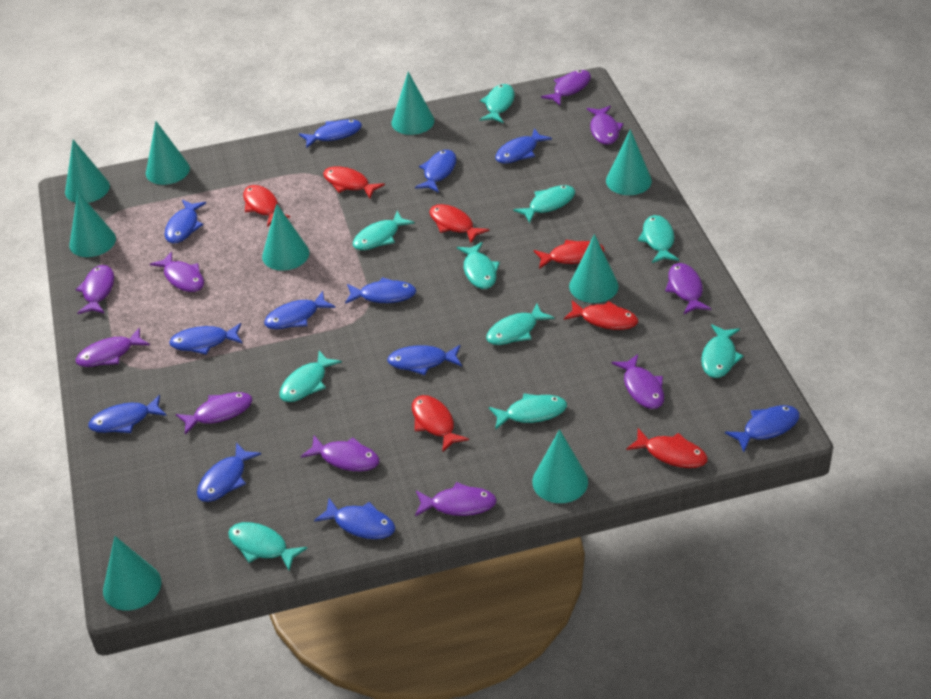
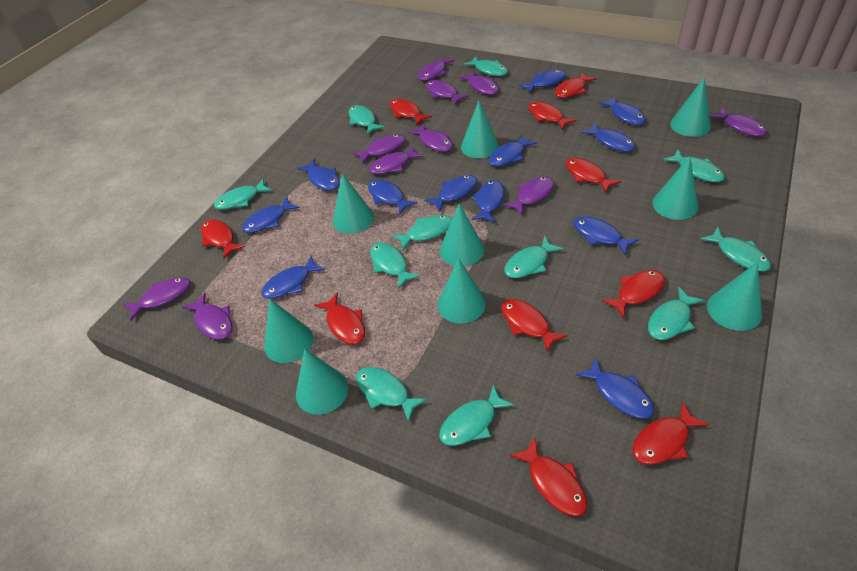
red fish: [243,185,290,227] [323,166,385,198] [412,395,469,453] [430,204,489,243] [534,240,605,269] [564,300,638,330] [626,428,708,468] = 7 -> [201,219,245,259] [314,292,365,344] [389,99,432,125] [501,299,567,353] [510,438,587,517] [528,101,576,129] [555,72,597,98] [566,158,621,193] [602,270,665,318] [632,401,709,465] = 10
turquoise fish: [228,522,307,571] [279,351,342,402] [353,211,415,250] [457,242,500,289] [480,84,515,123] [486,303,555,345] [489,393,567,430] [513,185,575,223] [638,215,679,263] [701,324,744,378] = 10 -> [214,179,272,210] [349,105,385,135] [356,367,428,423] [370,242,420,288] [392,215,453,250] [439,385,514,446] [464,56,508,76] [504,236,563,278] [648,287,705,340] [664,150,725,182] [700,226,771,271] = 11

